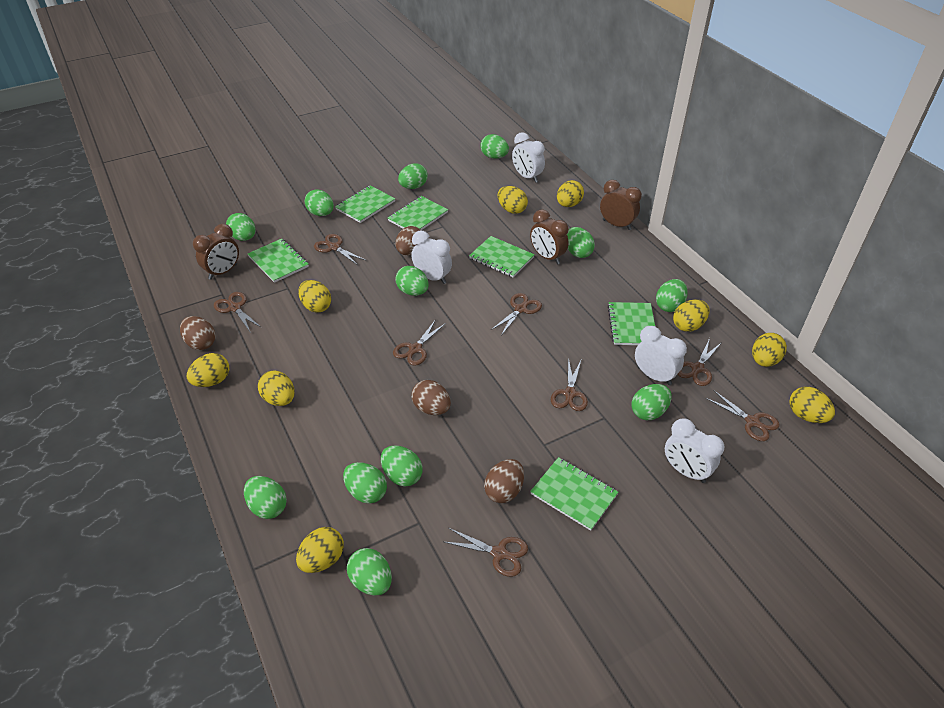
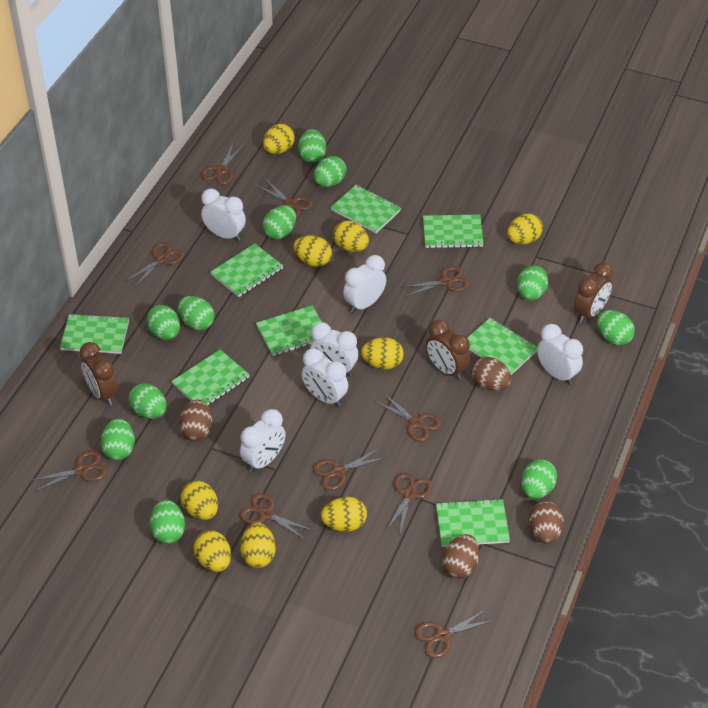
brown scissors: [214,292,262,333] [314,234,365,265] [393,319,446,366] [444,528,528,577] [491,293,542,336] [551,358,588,411] [677,338,722,386] [706,390,780,441] = 8 -> [30,451,107,492] [126,242,184,287] [201,144,244,185] [240,493,314,540] [256,179,312,218] [313,448,387,490] [374,393,441,442] [386,473,432,534] [403,266,469,297] [415,609,494,658] = 10
green egg: [226,213,255,241] [244,476,287,519] [305,189,334,216] [343,462,387,504] [347,548,392,596] [381,445,423,487] [395,266,429,296] [398,163,428,189] [480,134,509,159] [567,227,595,258] [632,384,672,420] [656,279,688,312] = 12 -> [101,419,135,460] [129,383,167,419] [147,305,180,340] [150,500,185,544] [178,296,214,330] [262,206,296,239] [298,129,326,163] [314,156,346,187] [517,266,548,300] [521,459,557,499] [597,310,635,345] = 11
green notebook: [248,239,309,283] [335,185,395,223] [388,196,448,230] [469,236,535,277] [530,457,618,531] [608,302,655,345] = 6 -> [60,314,129,354] [171,349,250,405] [210,243,283,297] [256,305,322,356] [331,185,401,233] [423,215,484,248] [436,498,510,547] [467,318,537,375] = 8
white clock: [411,231,452,284] [512,132,545,183] [635,326,687,385] [665,419,724,483] = 4 -> [201,189,246,241] [240,409,285,473] [301,348,348,407] [310,322,358,376] [343,255,386,313] [537,324,583,385] = 6

